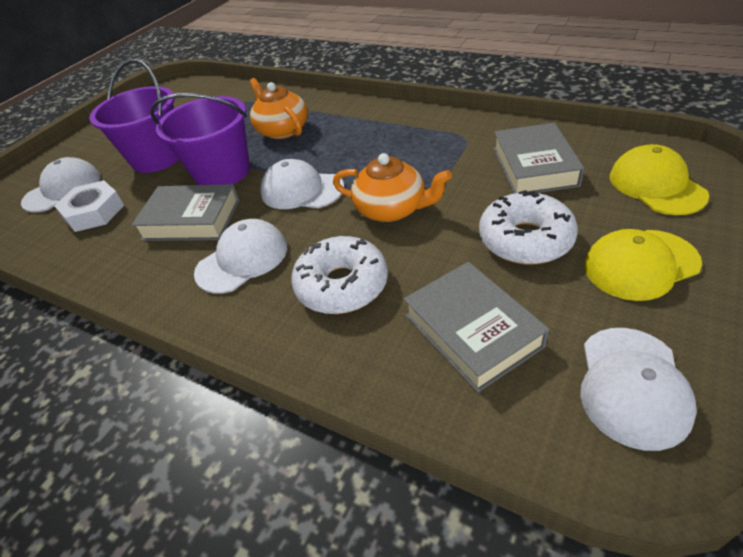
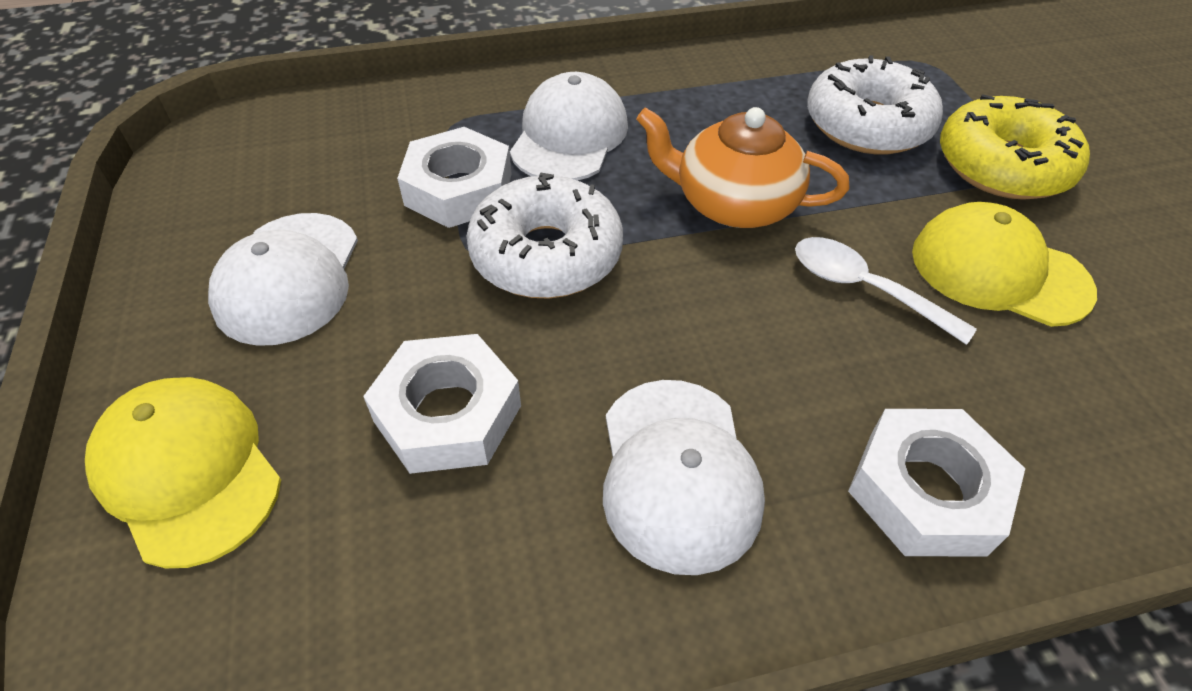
grey book: [132,184,240,241] [404,262,549,392] [493,123,585,194] = 3 -> none = 0
orange teapot: [250,78,308,139] [333,153,452,222] = 2 -> [636,107,849,228] = 1
purple bucket: [89,59,179,173] [150,93,250,185] = 2 -> none = 0
white cap: [21,157,101,213] [194,219,287,293] [260,159,344,209] [580,328,697,451] = 4 -> [208,213,358,346] [510,72,628,181] [603,380,765,575] = 3
white nut: [54,180,124,232] = 1 -> [363,334,521,474] [397,127,512,228] [848,409,1025,556] = 3
white spoon: none = 0 -> [795,237,977,345] = 1
yellow donut: none = 0 -> [940,94,1090,200] = 1

